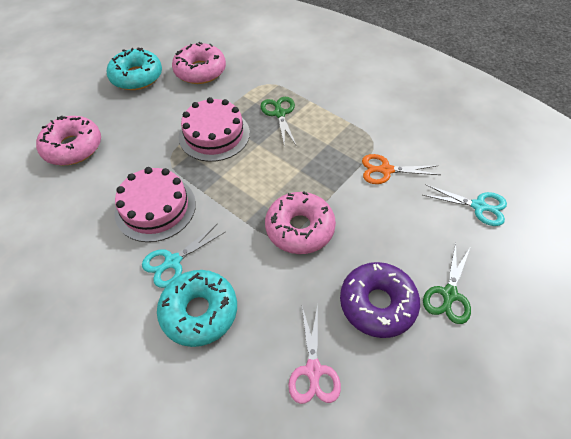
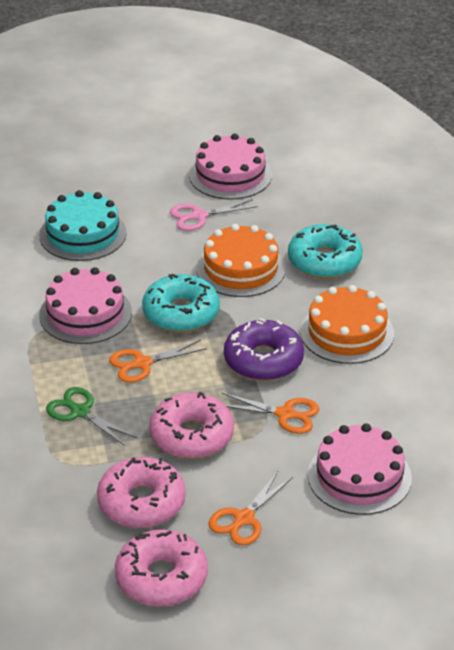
green scissors: [260,97,296,148] [423,242,471,324] = 2 -> [46,387,137,446] = 1
orange cake: none = 0 -> [196,224,286,297] [300,285,394,364] = 2
orange scissors: [362,154,440,184] = 1 -> [109,340,207,383] [208,471,293,545] [222,393,319,434] = 3
pink cake: [115,167,196,242] [179,97,250,162] = 2 -> [39,267,132,344] [189,133,272,200] [308,423,412,515] = 3
turquoise cake: none = 0 -> [39,190,127,261] = 1
turquoise scissors: [142,223,225,288] [423,184,507,226] = 2 -> none = 0

